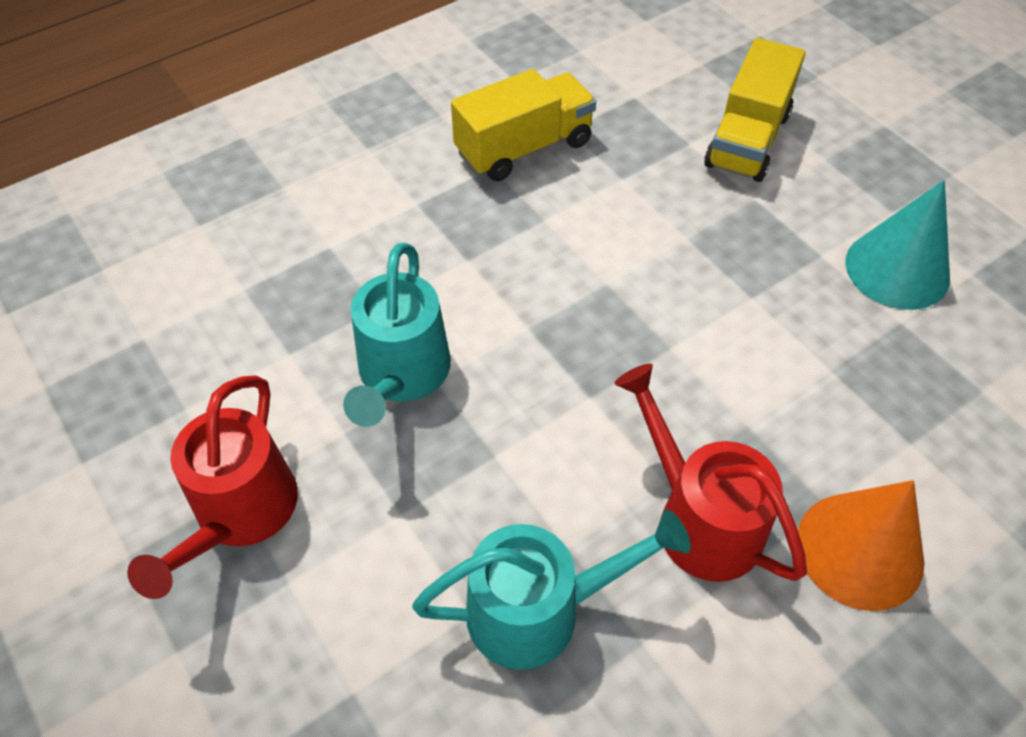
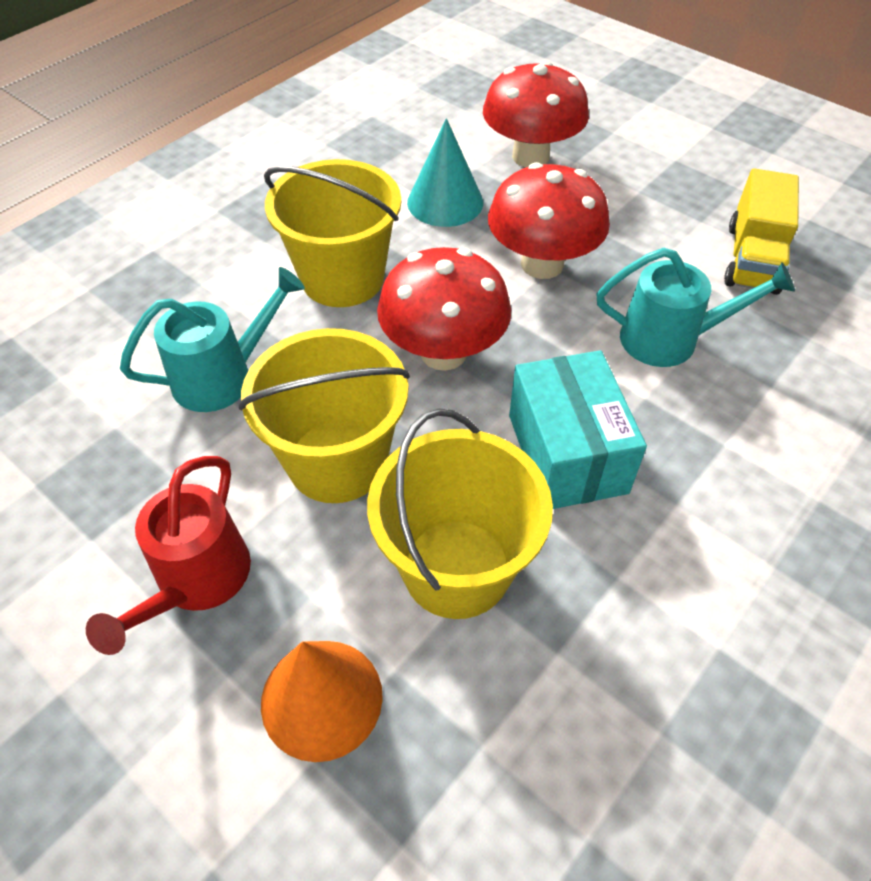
red mushroom: none = 0 -> [377,247,511,371] [483,61,589,167] [488,162,610,279] = 3
red watering can: [127,375,298,599] [614,364,807,582] = 2 -> [86,456,251,655] = 1
turquoise box: none = 0 -> [509,350,647,509] = 1
yellow bucket: none = 0 -> [239,328,410,503] [264,159,401,307] [367,408,553,619] = 3
yellow truck: [451,69,596,181] [704,38,805,182] = 2 -> [724,168,799,295] = 1

